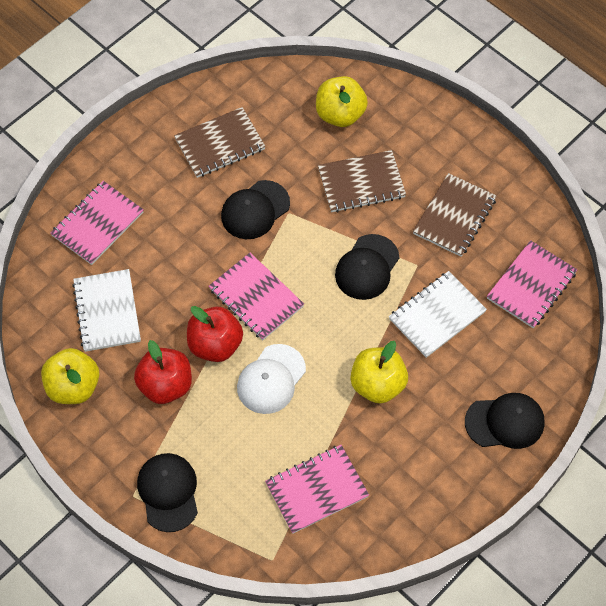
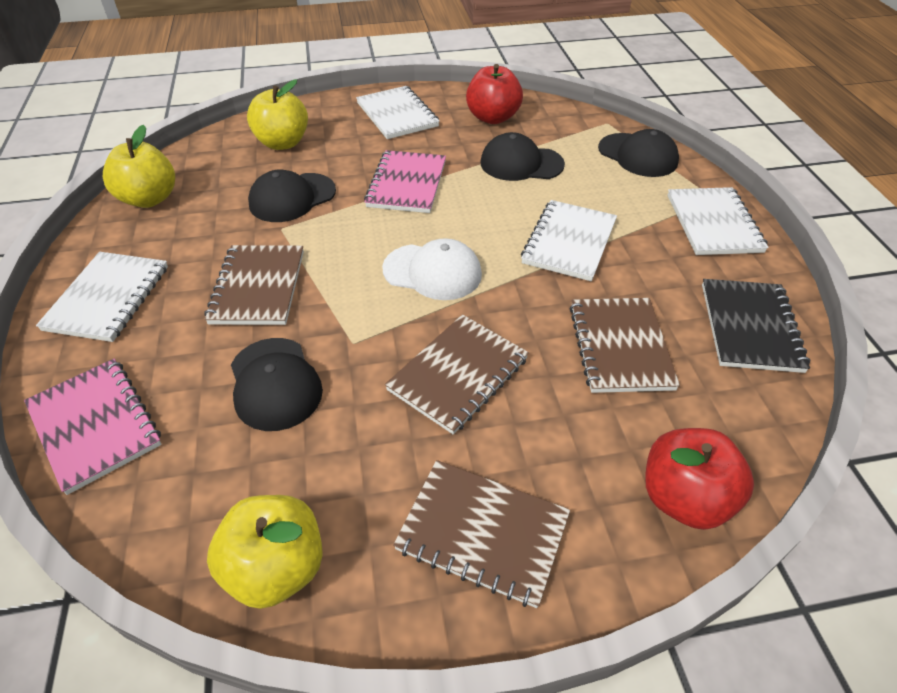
black notebook: none = 0 -> [702,279,810,373] = 1
brown notebook: [174,107,266,178] [318,150,406,213] [413,173,497,257] = 3 -> [204,245,304,325] [385,314,529,435] [393,460,570,608] [569,298,680,393] = 4
pink notebook: [50,181,144,265] [209,253,304,340] [265,445,369,534] [487,240,578,328] = 4 -> [24,359,162,495] [364,150,446,213] = 2
white notebook: [72,269,141,352] [389,271,487,358] = 2 -> [36,252,168,342] [356,86,440,139] [521,200,617,281] [667,187,769,255] = 4

